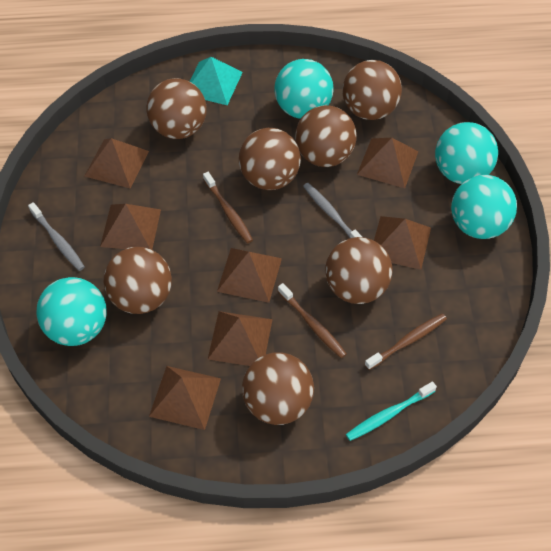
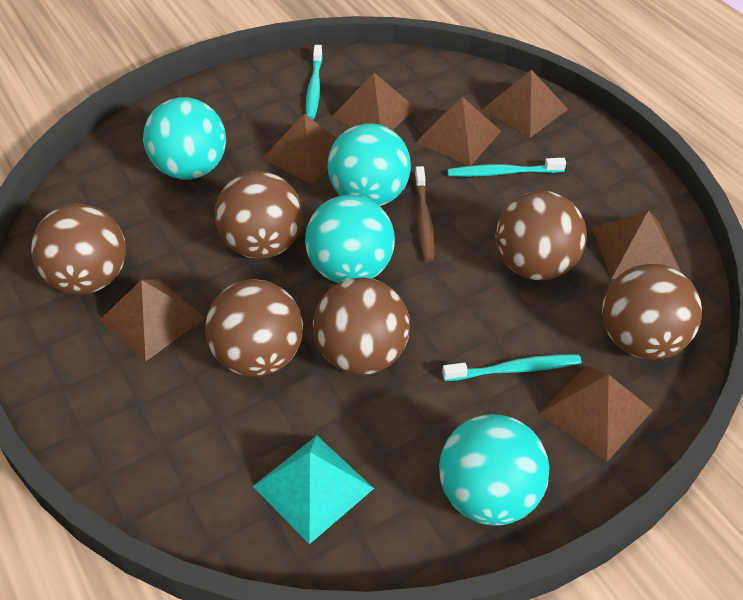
brown ball: [104,247,172,314] [146,78,207,139] [239,128,301,190] [242,353,314,425] [296,105,357,167] [325,237,393,304] [343,60,402,120] = 7 -> [31,204,126,294] [205,279,303,377] [215,171,303,259] [313,277,410,375] [496,191,587,280] [602,264,702,360] = 6
brown toothbrush: [203,172,253,243] [278,283,347,358] [365,313,447,370] = 3 -> [415,166,434,262] = 1
grey toothbrush: [28,202,85,271] [303,183,362,238] = 2 -> none = 0
turquoise toothbrush: [346,381,437,441] = 1 -> [306,45,323,120] [442,354,581,381] [448,158,566,177] = 3

